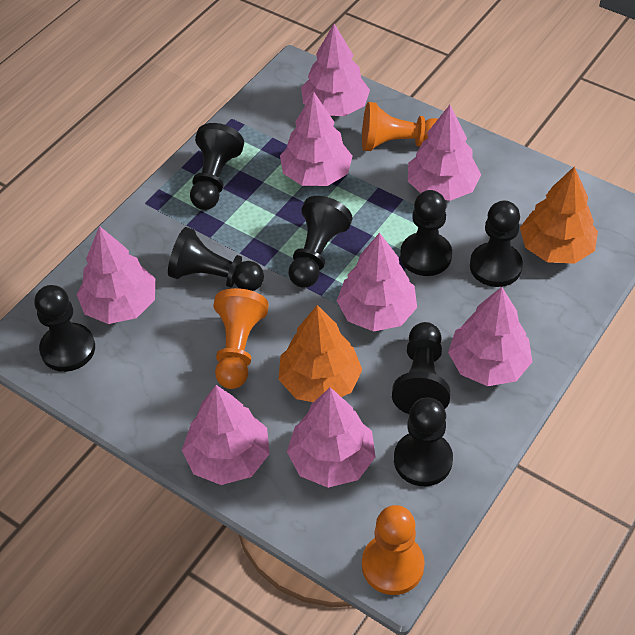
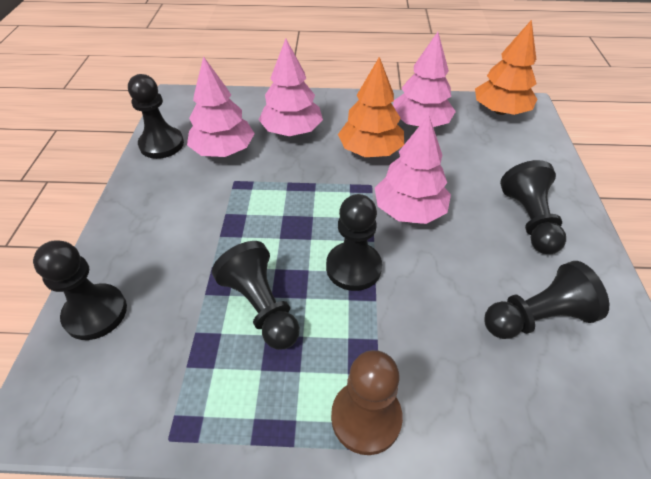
black pawn: [34,285,95,372] [168,227,264,291] [190,123,244,210] [288,196,353,288] [392,322,450,414] [394,397,453,486] [400,190,452,276] [470,200,523,287] = 8 -> [33,240,127,340] [128,74,184,159] [212,241,300,350] [326,194,382,291] [484,261,609,339] [500,160,566,254] = 6
brown pawn: none = 0 -> [331,350,403,455] = 1
orange pawn: [213,288,269,389] [362,102,438,151] [362,505,425,595] = 3 -> none = 0
pink tree: [76,226,155,324] [182,385,270,485] [280,92,353,186] [287,387,375,488] [301,24,370,116] [337,233,417,332] [408,105,481,201] [448,287,532,386] = 8 -> [187,56,255,157] [259,39,323,136] [375,115,451,224] [393,32,456,127] = 4

